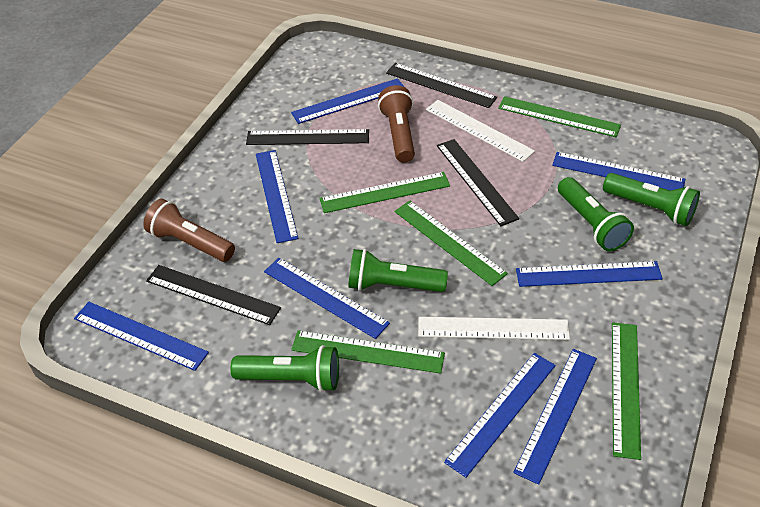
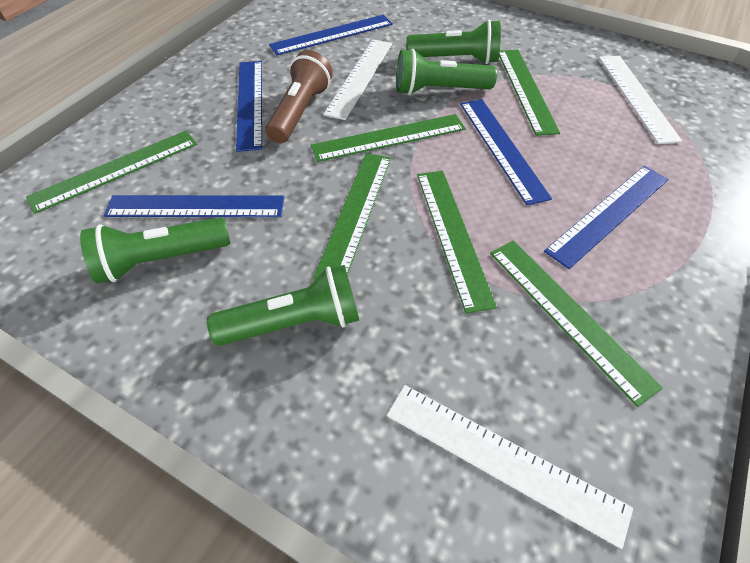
black ruler: [146,265,281,325] [246,129,369,145] [386,63,497,108] [437,139,519,226] = 4 -> none = 0
blue ruler: [74,302,209,371] [256,150,298,243] [264,258,390,339] [291,78,404,124] [444,353,556,478] [513,349,597,485] [516,261,663,287] [552,152,685,191] = 8 -> [104,195,284,217] [236,61,262,152] [269,15,393,55] [460,99,552,205] [544,166,668,269] = 5
brown flashlight: [143,199,235,262] [378,85,415,163] = 2 -> [266,50,333,143] = 1
green ruler: [291,330,445,373] [319,172,450,213] [394,201,508,286] [498,96,621,137] [612,322,641,460] = 5 -> [26,131,197,214] [311,114,466,162] [313,153,391,280] [417,171,497,314] [490,240,663,407] [499,50,560,136] = 6
white ruler: [418,317,570,340] [426,100,535,162] = 2 -> [323,40,392,120] [387,385,633,549] [599,56,682,144] = 3

